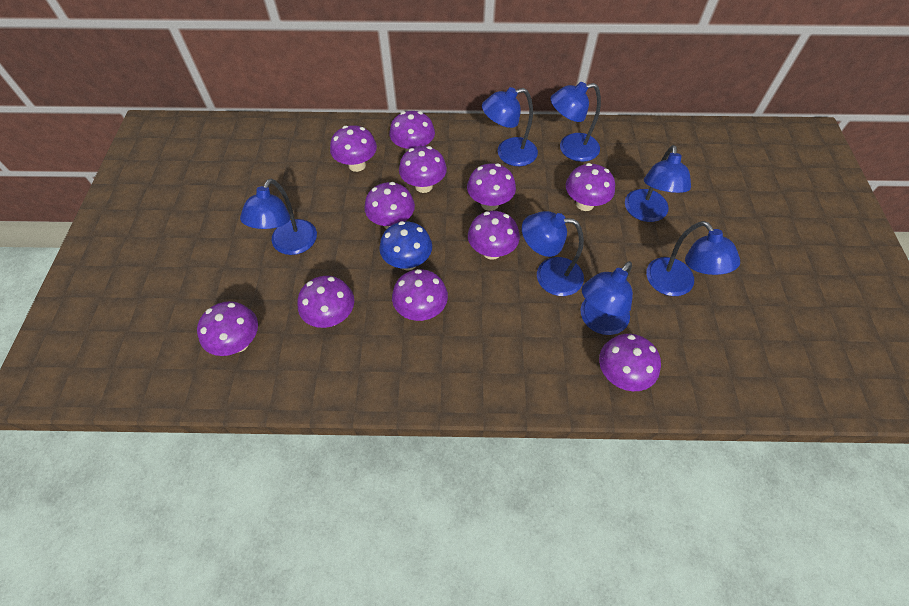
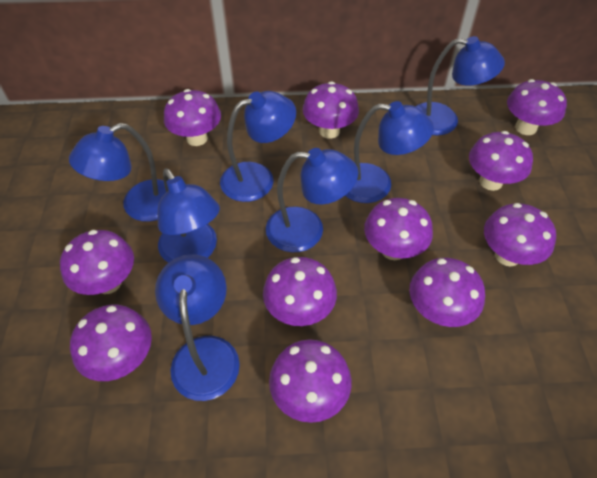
blue mushroom: [379,221,432,270] = 1 -> none = 0

